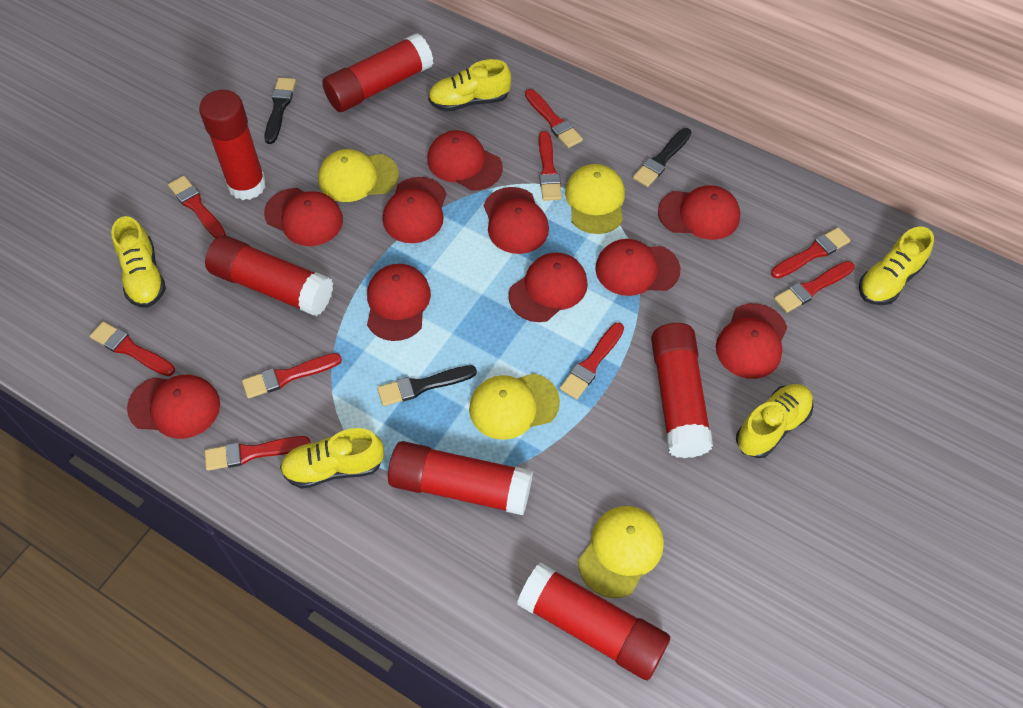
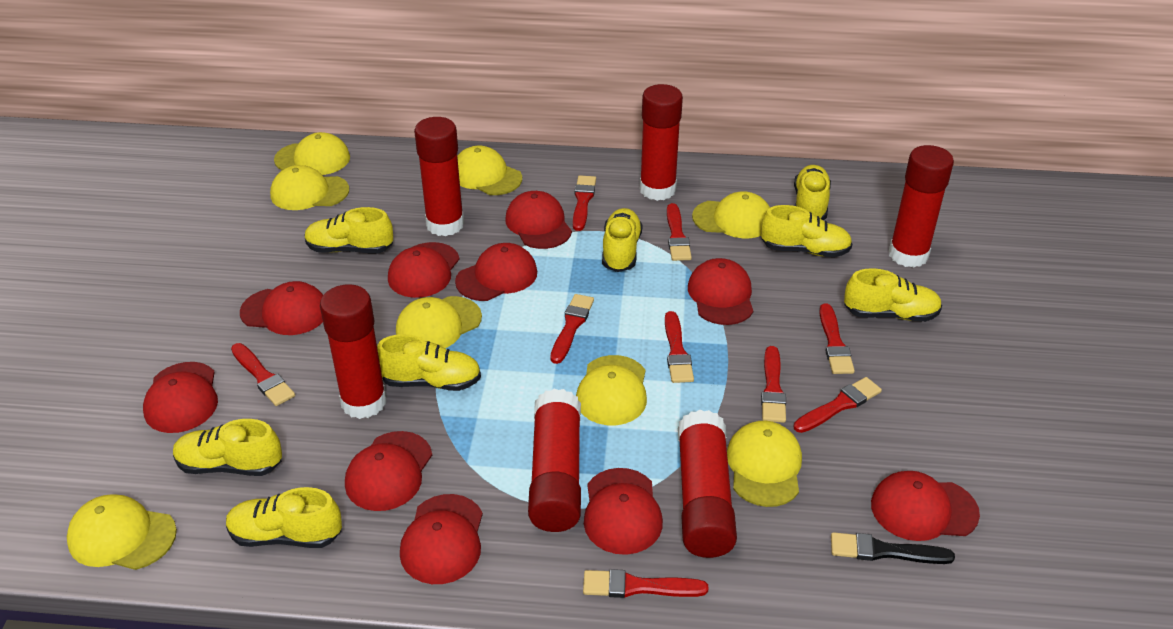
black brush: [264,77,296,144] [377,365,477,406] [633,128,691,187] = 3 -> [831,532,955,564] = 1
yellow cap: [318,149,399,202] [469,373,560,440] [565,164,625,234] [578,506,664,598] = 4 -> [67,494,177,570] [270,165,349,210] [274,132,350,175] [396,296,482,348] [457,146,522,195] [576,355,647,425] [692,191,770,238] [727,421,802,507] = 8
yellow shoe: [111,216,166,308] [280,428,384,489] [428,59,511,112] [736,384,814,458] [859,226,934,305] = 5 -> [173,419,282,476] [226,487,342,548] [304,207,393,253] [377,334,481,391] [602,208,643,272] [761,205,852,257] [794,165,831,220] [844,268,942,322] = 8

